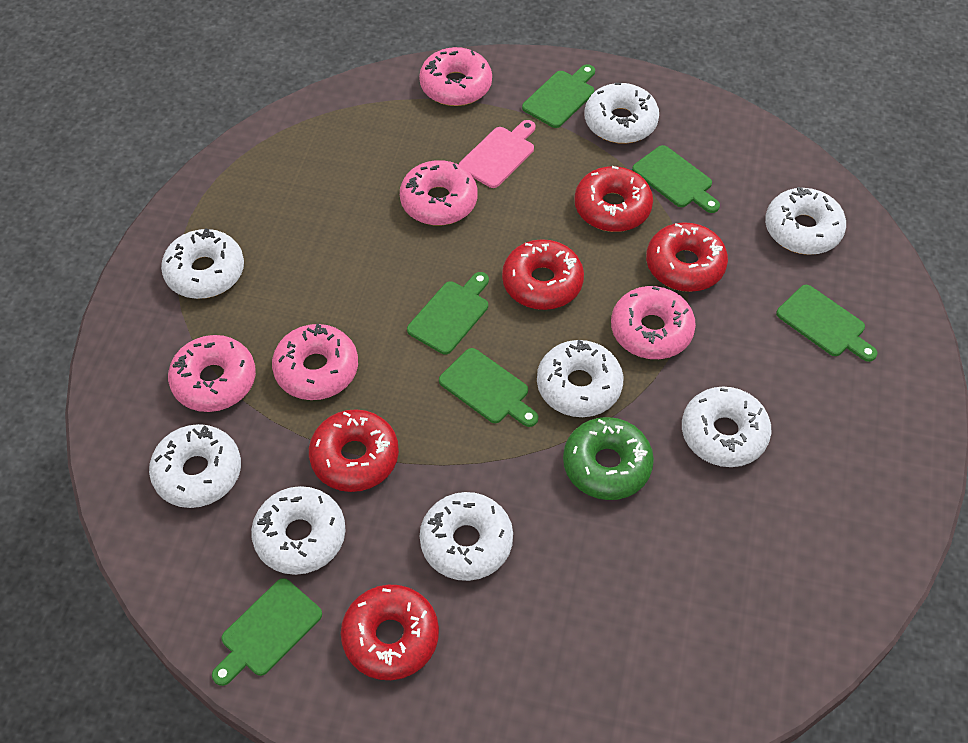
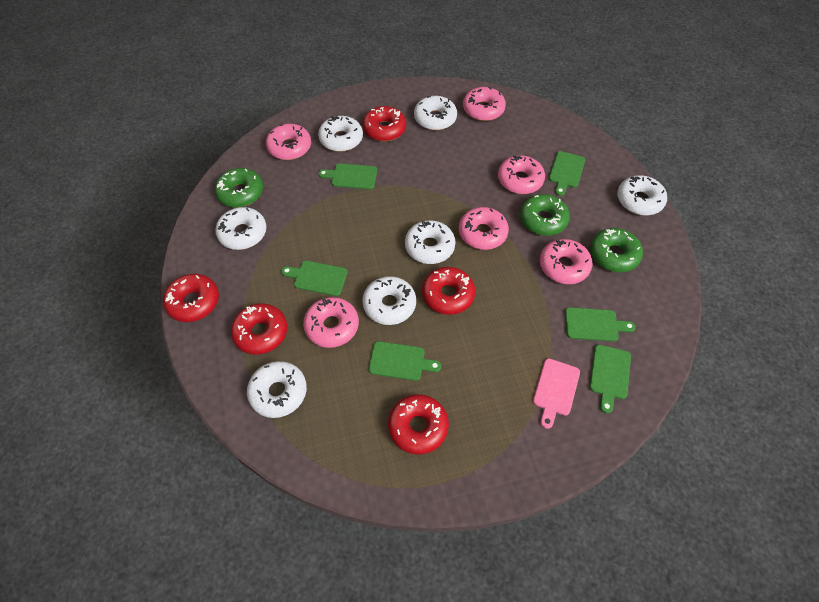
green donut: [563,417,654,500] = 1 -> [215,168,263,208] [520,194,570,236] [590,228,643,272] = 3
pink donut: [168,335,256,412] [272,324,358,400] [400,160,478,225] [419,47,492,106] [611,286,696,359] = 5 -> [266,124,311,160] [303,297,359,348] [459,207,509,250] [463,87,506,121] [498,155,545,194] [540,239,592,284] = 6
white donut: [149,424,241,508] [161,228,244,299] [251,486,346,575] [420,492,513,581] [537,340,623,417] [584,82,659,144] [682,387,771,467] [765,187,846,255] = 8 -> [215,207,266,250] [247,361,307,418] [318,116,363,152] [362,276,416,325] [405,220,456,264] [414,96,457,130] [617,175,667,215] = 7

